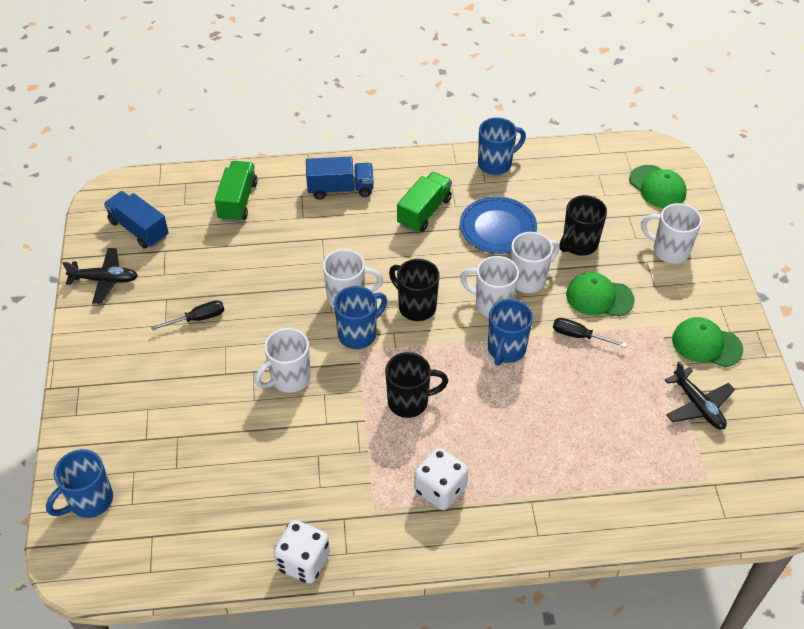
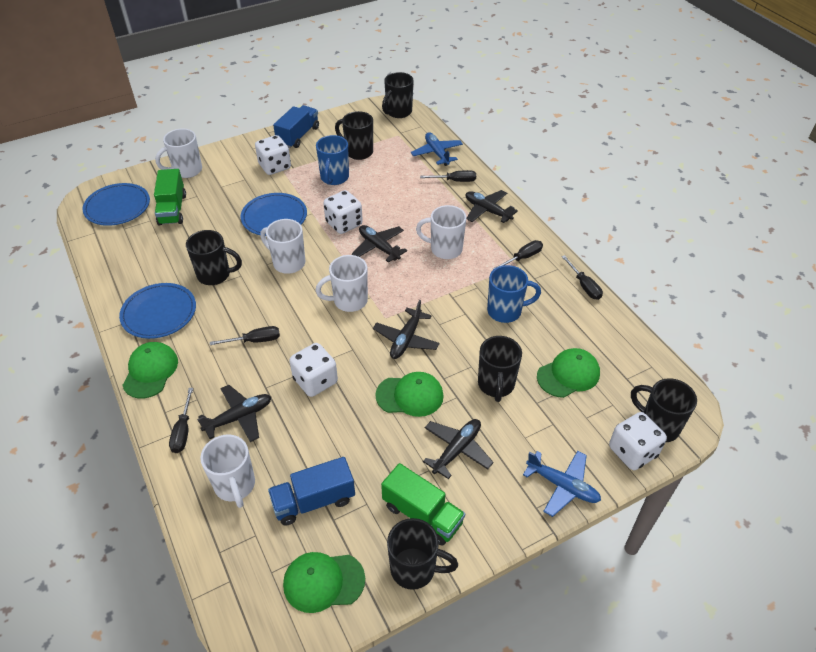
black mug: [385,352,448,418] [389,259,439,321] [559,195,607,256] = 3 -> [186,230,242,285] [335,111,373,160] [382,72,414,118] [387,518,458,590] [478,336,522,402] [631,378,697,442] = 6
black plane: [62,248,138,304] [665,361,735,430] = 2 -> [197,385,271,442] [352,225,407,263] [373,300,440,359] [423,419,494,479] [465,190,518,223] = 5
black screwdriver: [151,300,224,330] [553,318,627,348] = 2 -> [169,388,193,453] [210,326,280,345] [420,170,476,182] [493,240,543,269] [562,255,603,300] = 5
blue mug: [46,449,113,518] [334,286,387,349] [478,117,526,175] [488,299,533,366] = 4 -> [316,135,349,185] [487,265,541,323] = 2
blue plane: none = 0 -> [411,132,463,166] [523,451,601,517] = 2
blue plate: [460,196,537,254] = 1 -> [82,183,150,226] [119,283,196,339] [241,193,307,236] = 3
green cap: [566,272,635,317] [629,165,687,208] [672,317,743,367] = 3 -> [122,342,178,399] [283,552,365,613] [375,372,444,417] [537,348,600,398] = 4
white dice: [274,520,330,584] [414,448,468,510] = 2 -> [255,135,291,175] [289,343,338,397] [323,190,363,234] [609,412,667,470] = 4

